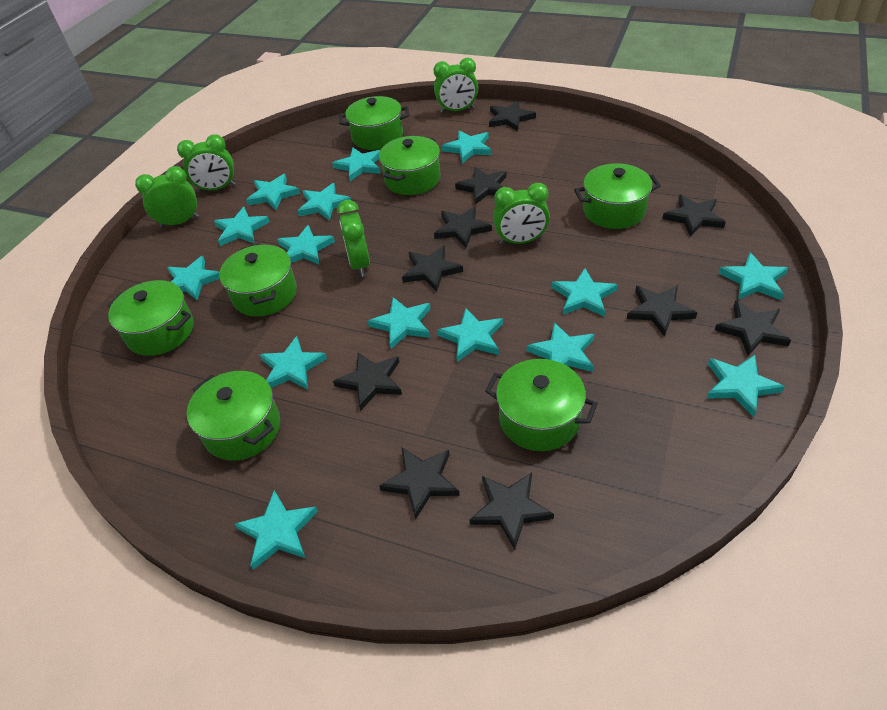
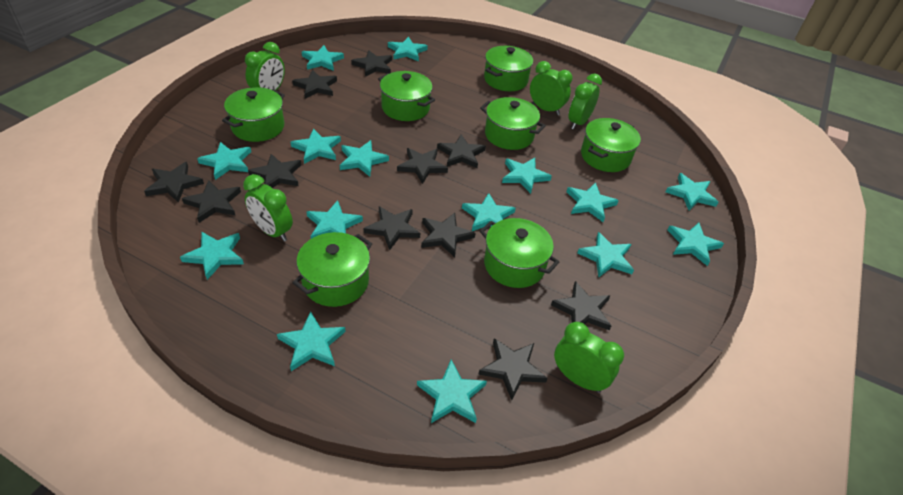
black star: [333,352,402,411] [379,448,460,519] [402,246,463,292] [434,206,492,248] [455,167,506,204] [469,473,554,550] [489,101,536,131] [627,285,697,336] [662,195,726,237] [715,300,791,356] = 10 -> [144,162,204,203] [182,180,241,223] [248,154,301,188] [292,70,337,99] [351,50,392,77] [364,206,420,250] [397,148,448,184] [421,213,476,257] [437,134,486,168] [478,338,548,400] [551,281,611,330] = 11

